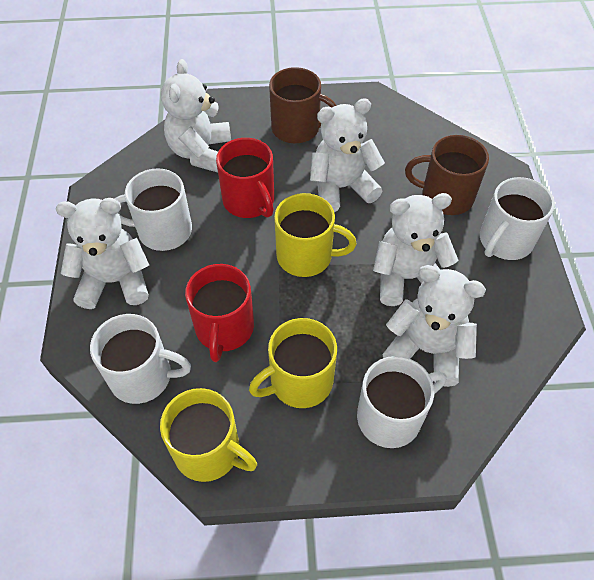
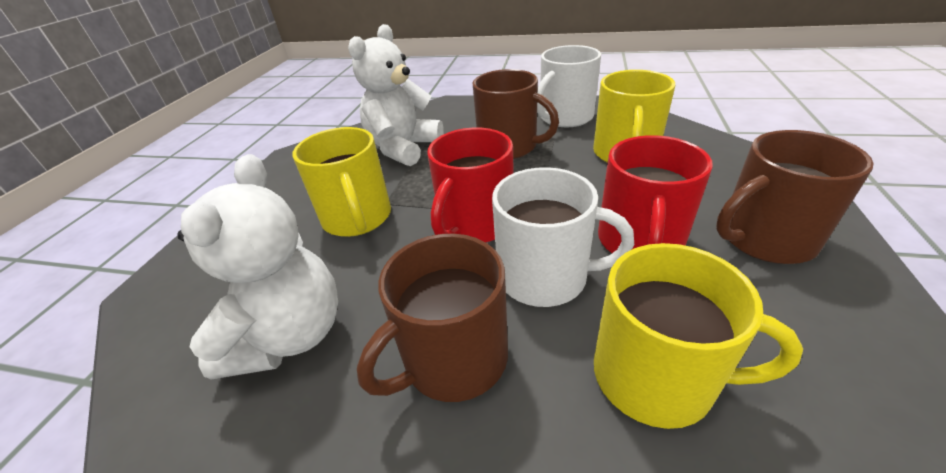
brown mug: [269,67,337,143] [405,135,489,215] = 2 -> [357,234,508,402] [473,69,559,159] [716,130,874,264] = 3
white mug: [90,314,191,404] [114,168,192,251] [357,356,446,448] [480,177,555,260] = 4 -> [492,167,634,307] [537,45,601,127] = 2
white teddy bear: [56,198,149,309] [161,59,231,173] [310,98,385,212] [373,193,458,306] [382,265,486,387] = 5 -> [178,154,338,379] [348,24,444,166] = 2

